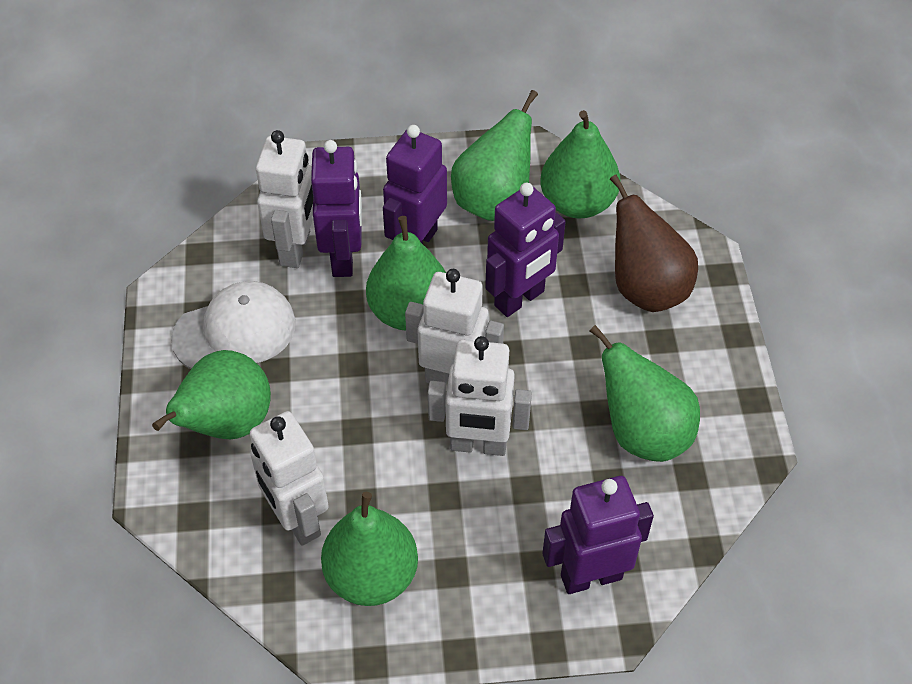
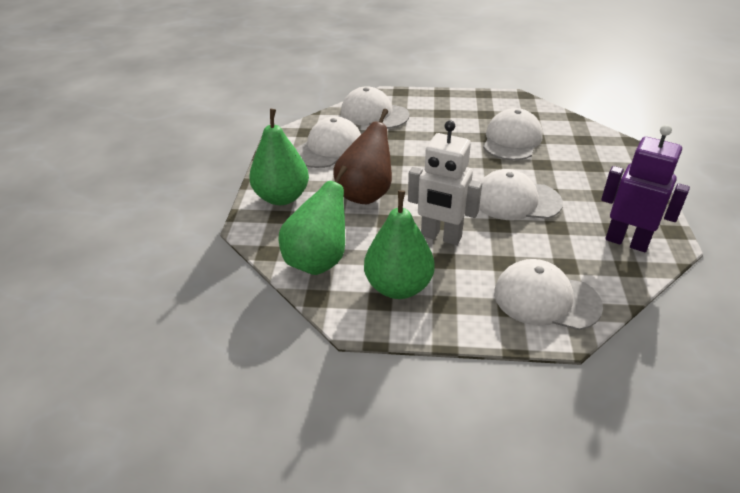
green pear: [152,350,271,439] [321,492,418,606] [366,216,446,331] [451,90,538,221] [540,110,620,219] [590,325,700,462] = 6 -> [249,109,309,205] [279,166,347,275] [364,190,435,299] = 3
purple robot: [311,140,362,277] [383,125,447,244] [485,183,566,317] [542,476,654,594] = 4 -> [601,124,690,252] = 1
white cap: [171,281,296,369] = 1 -> [295,116,361,168] [341,86,409,129] [479,169,563,220] [483,108,543,160] [494,259,603,330] = 5
white robot: [250,411,329,546] [256,130,313,268] [405,269,504,384] [428,336,532,456] = 4 -> [408,121,482,245] = 1

